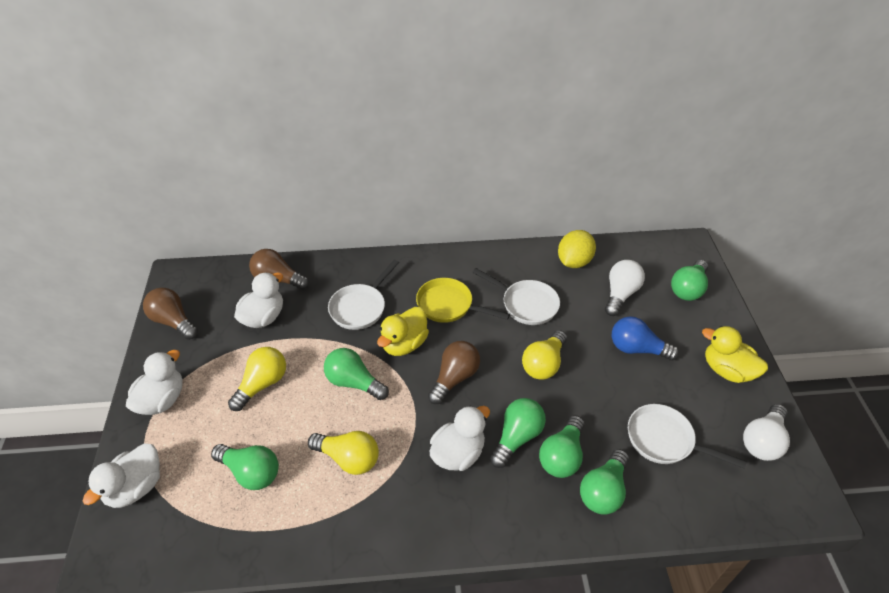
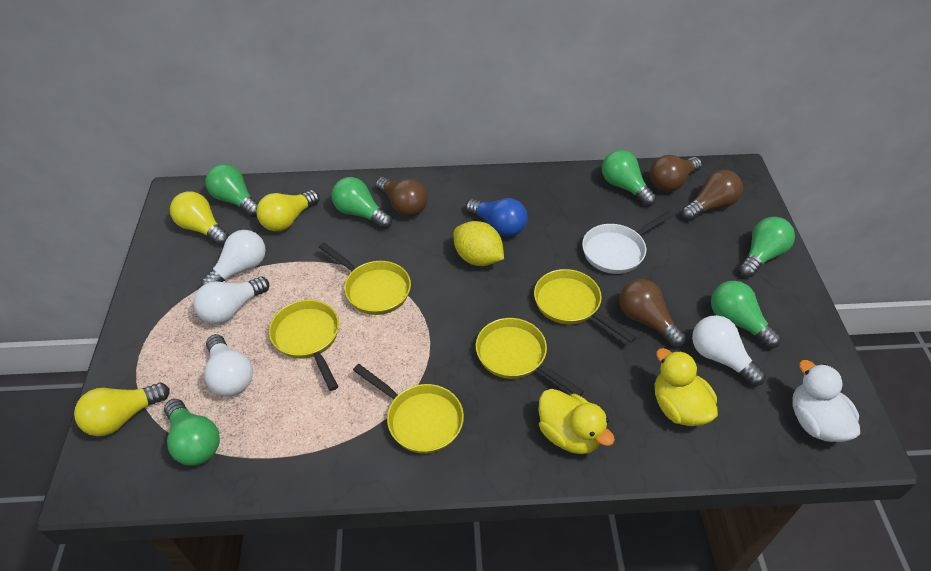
brown light bulb: [143,288,198,340] [249,249,309,290] [428,341,480,404] = 3 -> [376,177,428,217] [619,279,686,347] [650,155,702,192] [682,170,743,221] = 4
white duck: [83,443,160,508] [126,350,183,415] [234,272,283,328] [430,405,490,471] = 4 -> [793,360,860,442] = 1
white light bulb: [605,260,645,316] [743,404,790,461] = 2 -> [194,277,269,324] [201,230,266,286] [204,334,253,396] [692,315,766,386] = 4
white pan: [328,260,399,330] [472,268,560,325] [628,404,747,469] = 3 -> [582,210,674,274] = 1
yellow pan: [416,278,510,323] = 1 -> [269,300,339,391] [319,243,411,315] [353,364,464,454] [476,318,584,396] [534,269,636,343] = 5

